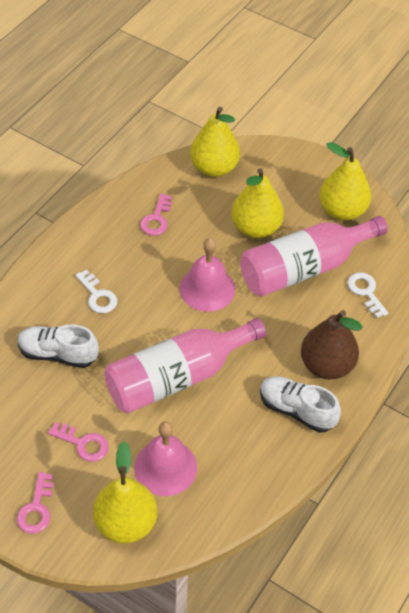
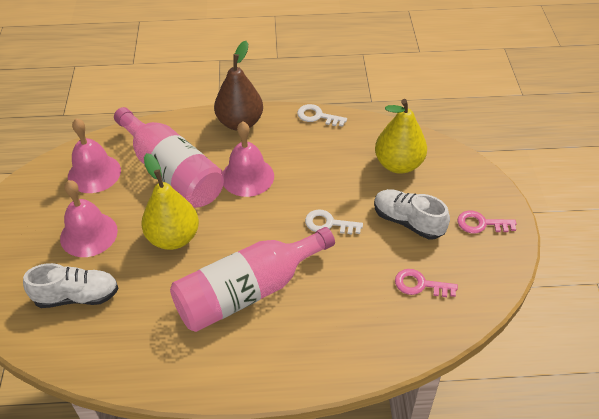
pink bell: [134,421,197,496] [179,238,235,312] = 2 -> [60,180,118,257] [68,118,121,193] [223,121,274,197] = 3
pink key: [17,472,54,534] [48,422,109,462] [140,194,172,236] = 3 -> [395,269,458,297] [457,211,516,233] = 2
yellow pear: [93,442,157,544] [190,107,240,177] [231,168,284,238] [319,142,371,221] = 4 -> [141,153,199,250] [375,99,427,174] = 2

